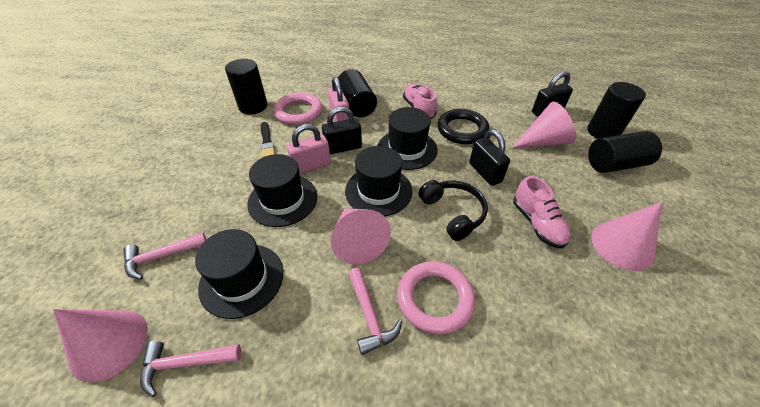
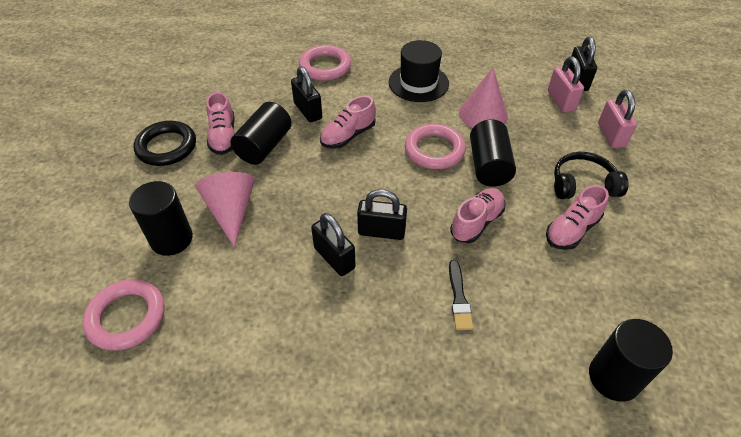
black hat: [195,229,283,319] [247,154,317,227] [345,146,413,217] [378,107,438,170] = 4 -> [389,40,449,102] = 1
black padlock: [322,107,362,154] [469,129,510,186] [532,71,573,117] = 3 -> [291,66,322,123] [311,213,356,276] [357,189,407,240] [569,36,597,91] = 4
pink cone: [53,309,148,383] [331,209,391,265] [512,102,576,148] [591,202,662,271] = 4 -> [195,172,255,247] [459,67,508,128] = 2
pink hammer: [123,233,207,280] [140,341,241,397] [348,268,402,355] = 3 -> none = 0
pink ring: [274,92,323,125] [397,261,475,335] = 2 -> [83,279,165,351] [299,45,351,81] [405,124,466,169] = 3
pink shoe: [403,84,437,119] [513,176,571,248] = 2 -> [206,92,235,155] [320,95,376,149] [450,188,505,243] [546,185,609,250] = 4

